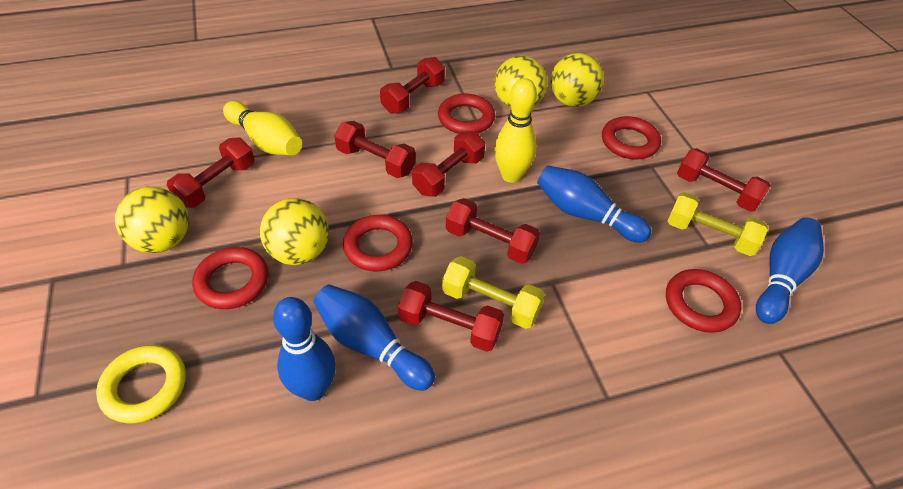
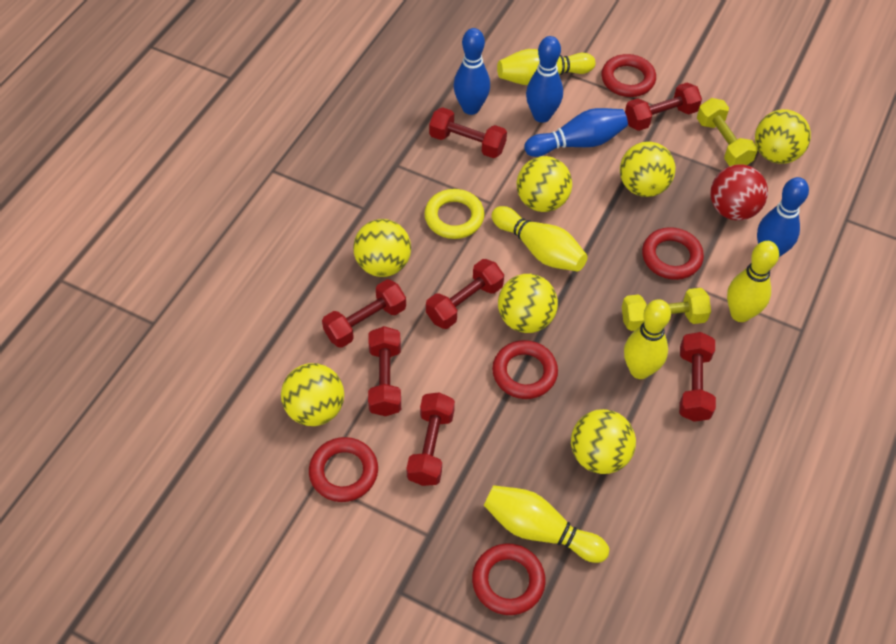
red ball: none = 0 -> [711,164,768,221] = 1
yellow ball: [115,186,189,253] [260,198,329,265] [494,55,547,108] [550,53,604,107] = 4 -> [281,363,344,426] [353,219,411,277] [498,274,558,333] [517,156,572,212] [571,409,636,474] [620,141,676,197] [755,109,811,164] = 7
yellow bowling pin: [223,101,302,155] [494,78,537,183] = 2 -> [484,485,609,563] [491,206,588,272] [497,49,595,85] [624,299,671,379] [727,241,779,322] = 5

